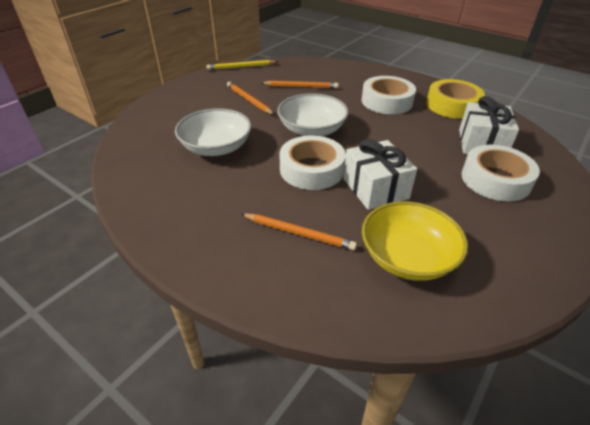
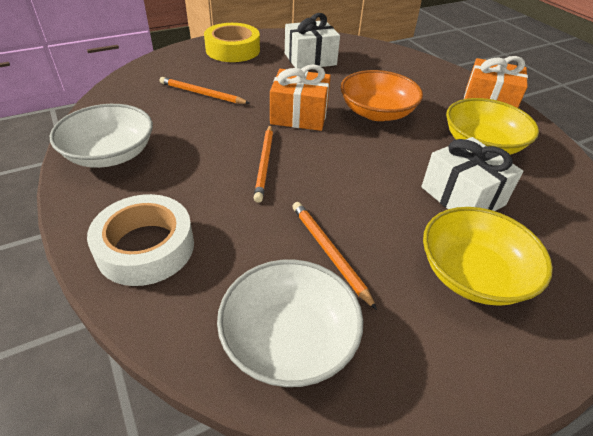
orange bowl: none = 0 -> [341,70,423,121] = 1
orange gift: none = 0 -> [270,64,331,131] [464,56,528,108] = 2
white tape: [279,135,346,190] [362,76,416,114] [461,145,540,201] = 3 -> [87,194,194,286] = 1
yellow bowl: [362,201,468,281] = 1 -> [423,207,553,306] [446,98,539,155] = 2
yellow pencil: [206,60,278,70] = 1 -> none = 0

